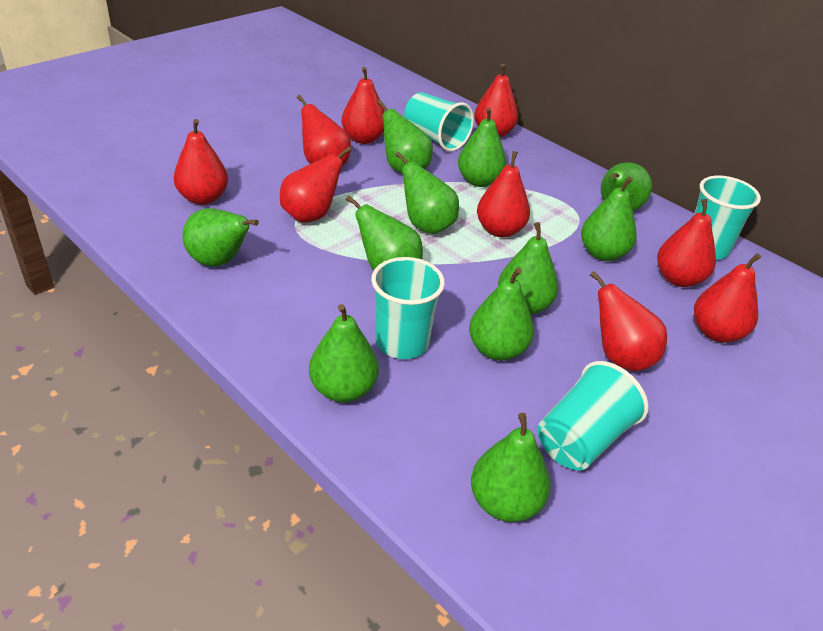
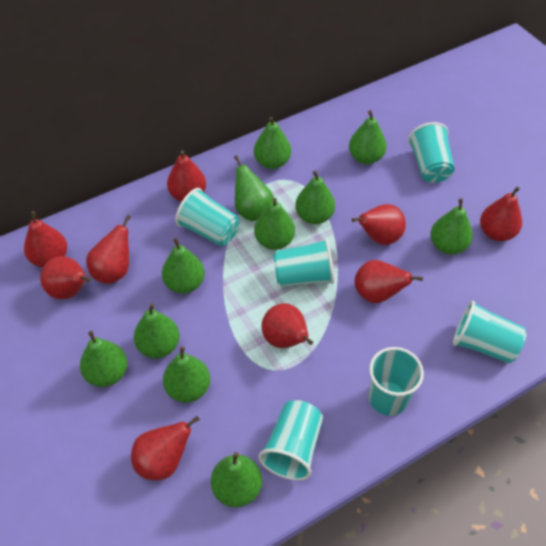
turquoise cup: [371,257,445,359] [404,92,474,152] [538,361,649,471] [694,175,761,259] = 4 -> [175,188,240,247] [258,400,323,481] [273,238,334,287] [369,347,424,416] [408,122,455,183] [453,301,527,363] = 6

